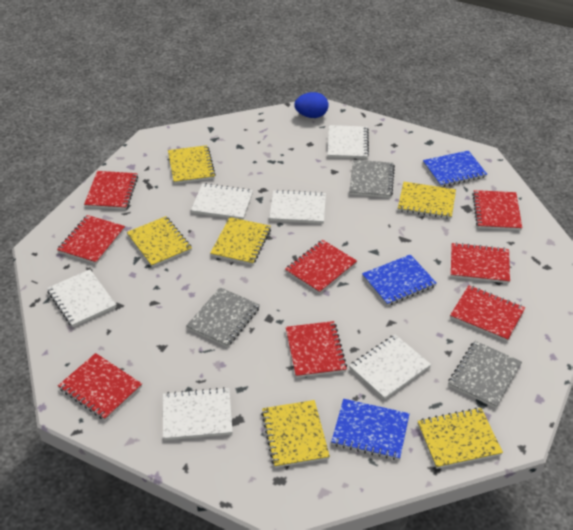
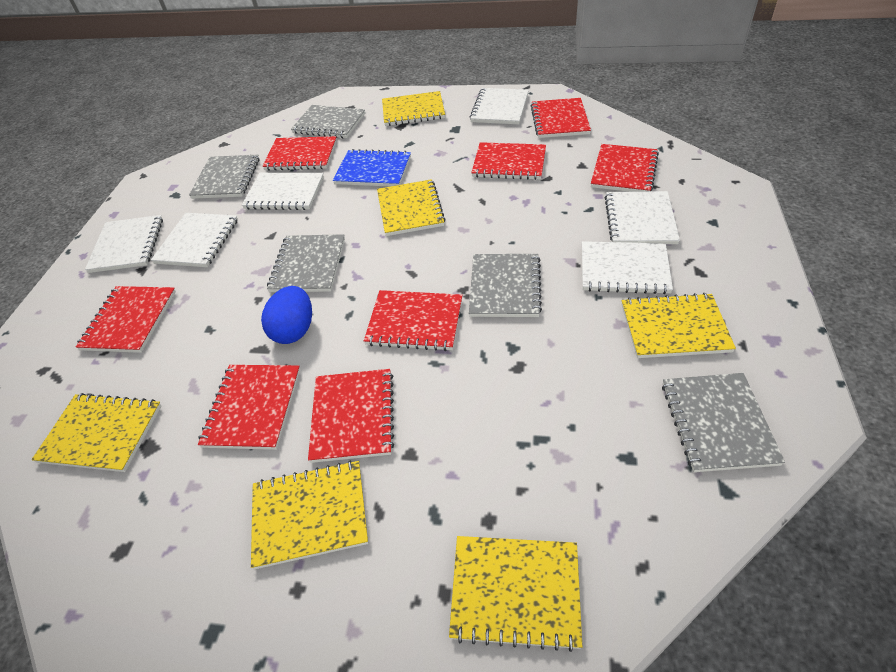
blue notebook: [331,399,410,460] [362,254,437,306] [423,150,487,187] = 3 -> [333,149,411,187] = 1
grey notebook: [186,287,260,347] [349,159,395,198] [448,341,522,408] = 3 -> [189,155,259,199] [267,234,345,292] [291,105,365,138] [469,254,542,317] [662,373,785,472] = 5

